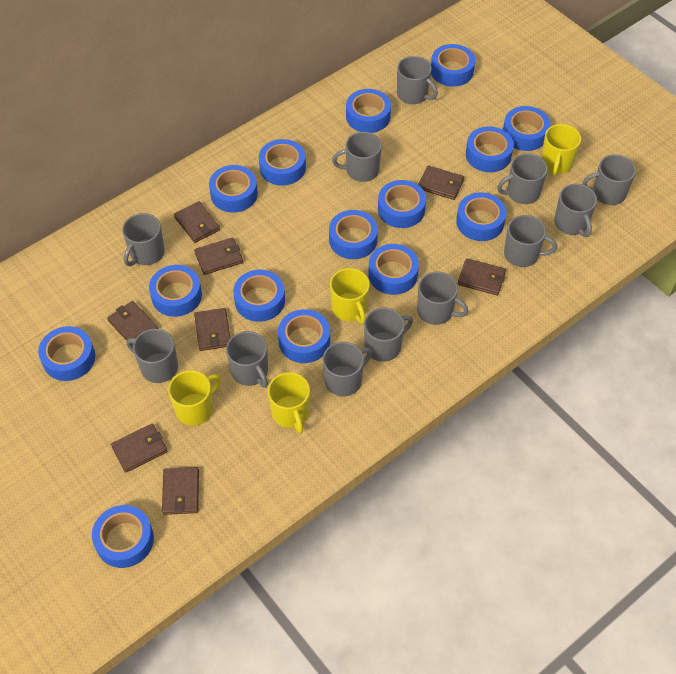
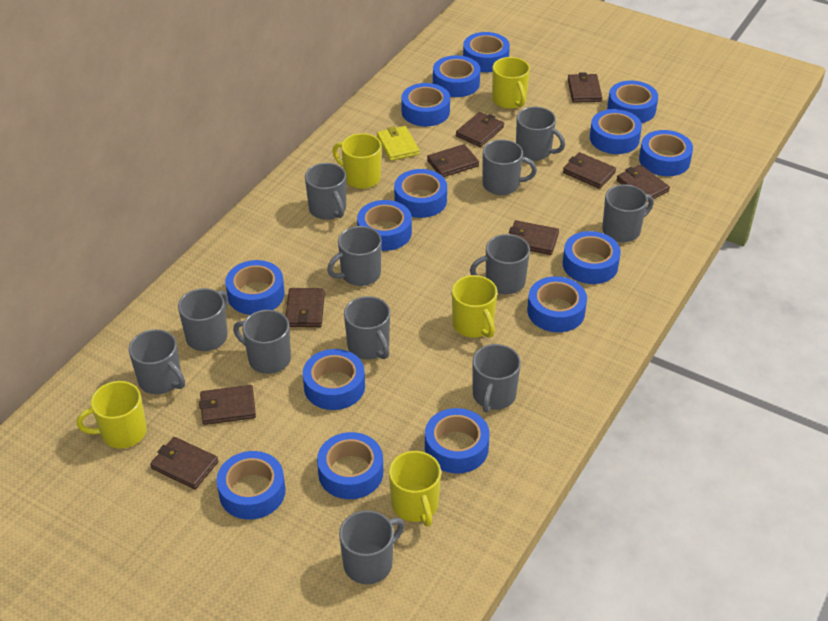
brown wallet: [107,301,158,345] [111,424,167,473] [162,467,199,515] [174,201,220,243] [194,237,243,275] [194,308,230,351] [418,165,464,200] [458,258,506,295] = 8 -> [150,437,218,489] [199,385,256,425] [286,288,325,327] [427,144,479,177] [456,112,504,147] [509,220,559,255] [563,152,616,189] [568,72,602,103] [616,164,670,202] = 9
yellow mug: [168,370,221,426] [268,372,310,434] [330,268,370,324] [541,124,581,176] = 4 -> [76,381,147,449] [332,133,381,189] [389,451,441,526] [452,275,497,338] [492,57,530,109] = 5
yellow wallet: none = 0 -> [377,126,419,161] = 1

